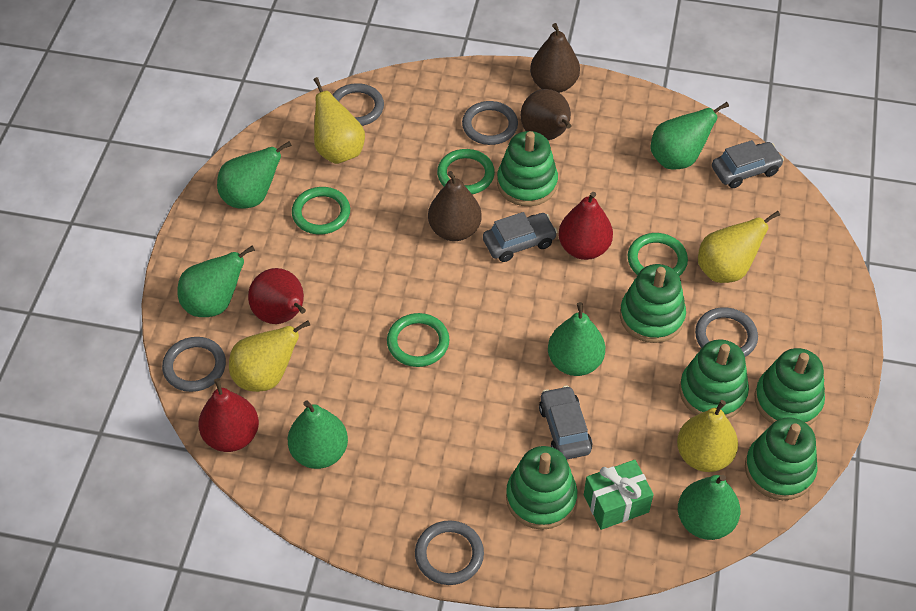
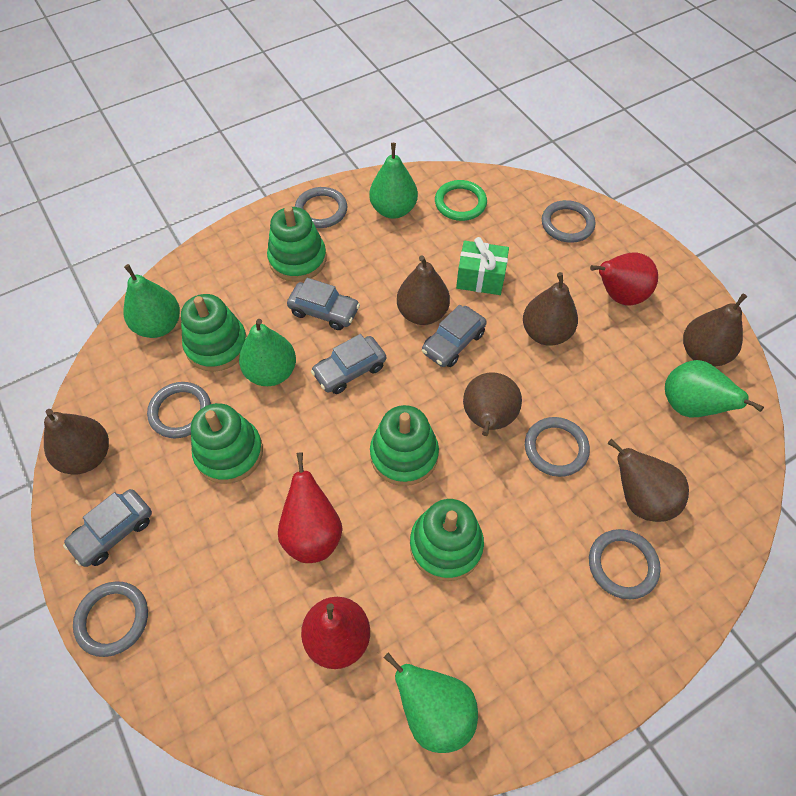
brown pear: [428,171,482,241] [521,89,571,140] [530,23,580,93] = 3 -> [44,409,109,475] [397,255,450,325] [463,373,522,436] [523,272,578,346] [608,439,689,522] [683,293,747,366] = 6
green pear: [178,245,255,317] [217,141,292,209] [288,400,348,469] [548,302,605,376] [651,102,729,169] [678,475,741,540] = 6 -> [123,264,180,338] [239,319,296,386] [369,143,418,219] [384,652,478,753] [665,360,764,417] = 5
green ring: [292,187,350,234] [387,313,450,367] [437,149,495,194] [628,233,688,276] = 4 -> [435,180,487,221] = 1
green stacking toy: [497,131,558,206] [506,446,577,530] [620,264,686,343] [680,340,749,419] [745,417,817,500] [755,348,825,425] = 6 -> [181,294,247,372] [191,403,263,484] [267,206,327,282] [370,405,439,486] [410,499,484,581] = 5
grey car: [483,212,557,262] [539,386,592,460] [712,140,784,188] = 3 -> [63,489,152,567] [287,278,360,330] [311,334,386,394] [422,305,487,367] = 4
grey ring: [162,337,226,392] [332,83,384,126] [415,520,484,585] [462,101,518,145] [695,307,758,357] = 5 -> [73,581,148,657] [147,382,211,438] [295,187,347,228] [525,417,590,477] [542,200,595,243] [589,529,661,599] = 6
yellow pear: [229,320,310,392] [313,77,365,164] [677,400,738,472] [698,211,780,283] = 4 -> none = 0

